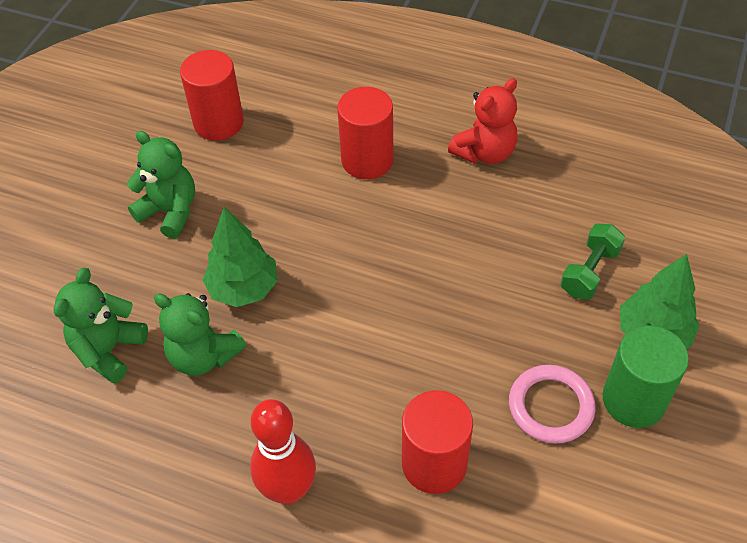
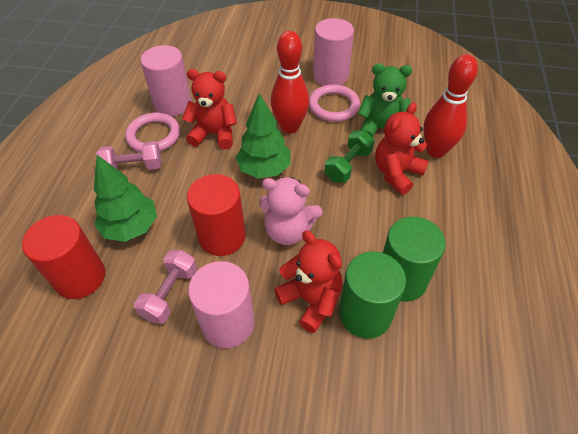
green cylinder: [603,325,689,428] = 1 -> [339,252,406,339] [383,217,446,302] = 2
green teddy bear: [53,268,148,383] [127,131,195,239] [154,293,246,376] = 3 -> [358,64,412,137] = 1
pink cylinder: none = 0 -> [140,45,192,116] [188,261,255,349] [313,18,354,86] = 3
pink dumbbell: none = 0 -> [96,141,162,170] [134,250,197,324] = 2
pink ring: [509,365,595,444] = 1 -> [125,113,180,153] [309,84,360,122] = 2
pink teddy bear: none = 0 -> [259,177,322,245] = 1
red bowling pin: [250,399,316,505] = 1 -> [271,31,309,133] [423,54,478,158] = 2
red cylinder: [180,50,244,141] [337,87,393,179] [402,390,473,494] = 3 -> [22,215,105,299] [187,174,246,256] = 2
red teddy bear: [448,78,517,164] = 1 -> [182,69,237,149] [274,231,342,333] [375,103,429,195] = 3

